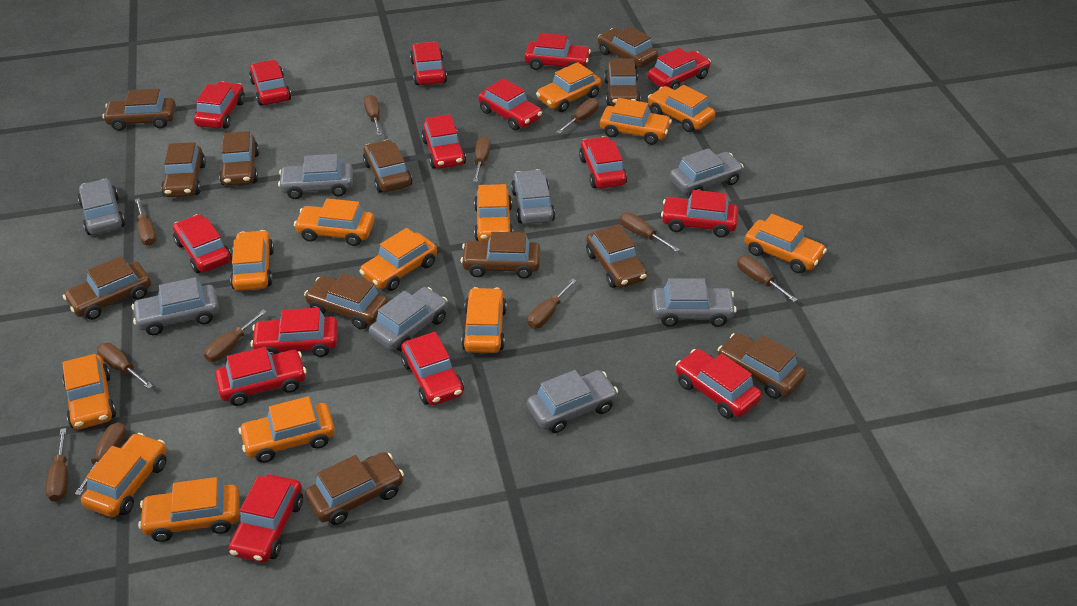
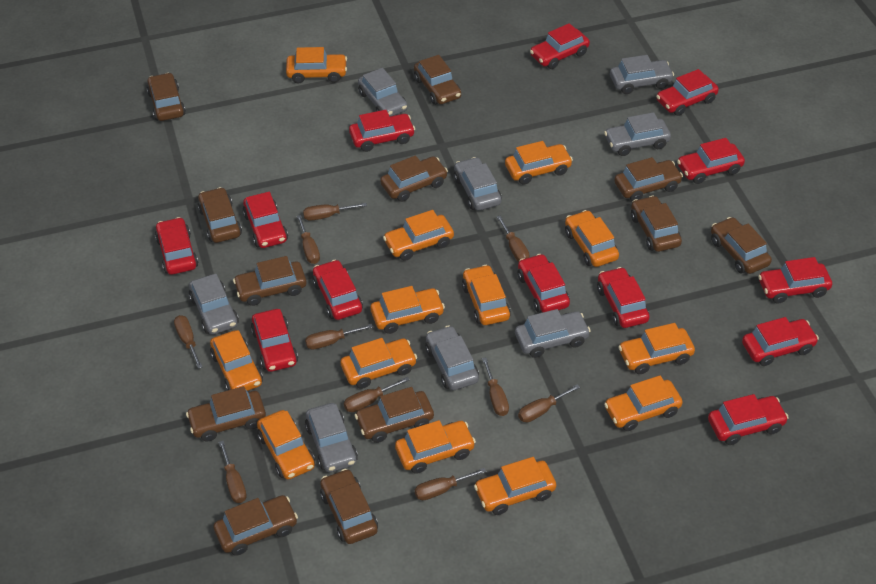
brown screwdriver: [45,428,68,502] [75,422,126,495] [97,343,153,389] [135,198,156,246] [204,309,267,362] [364,95,382,136] [473,136,491,182] [528,279,577,329] [556,98,599,134] [620,212,680,252] [737,256,798,302] = 11 -> [174,315,202,369] [219,441,247,503] [297,215,320,264] [303,203,367,221] [305,324,373,350] [344,377,410,412] [415,468,486,500] [482,357,509,416] [497,216,529,262] [518,384,580,422] = 10
red car: [173,214,232,273] [194,81,245,129] [215,347,306,406] [228,474,303,563] [249,60,291,106] [251,308,338,357] [401,332,464,405] [410,42,447,85] [421,114,466,169] [478,78,542,130] [524,33,591,70] [579,136,627,189] [648,48,711,90] [661,190,738,237] [676,349,762,419] = 15 -> [155,217,198,275] [243,192,288,248] [251,309,298,372] [312,260,363,320] [349,110,415,152] [518,254,570,313] [530,23,590,69] [597,267,649,328] [656,69,719,116] [677,138,745,184] [708,394,789,445] [742,317,819,366] [758,257,832,303] = 13

